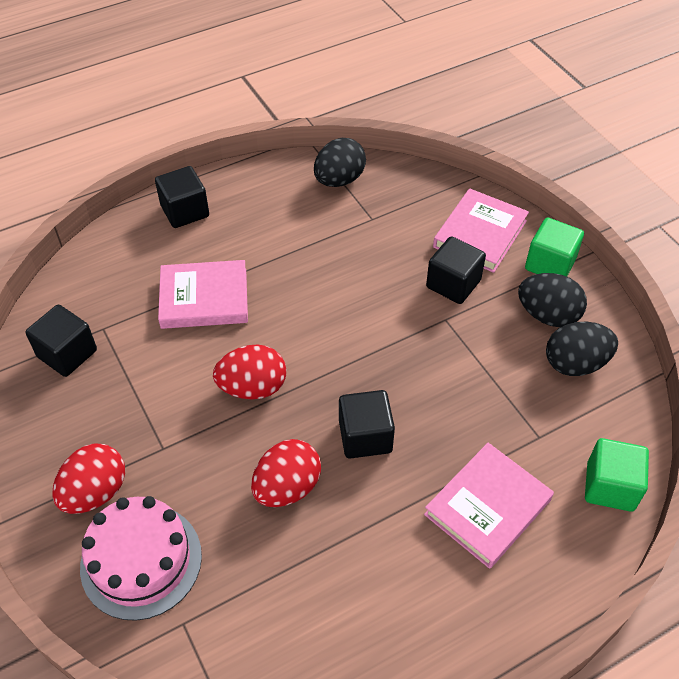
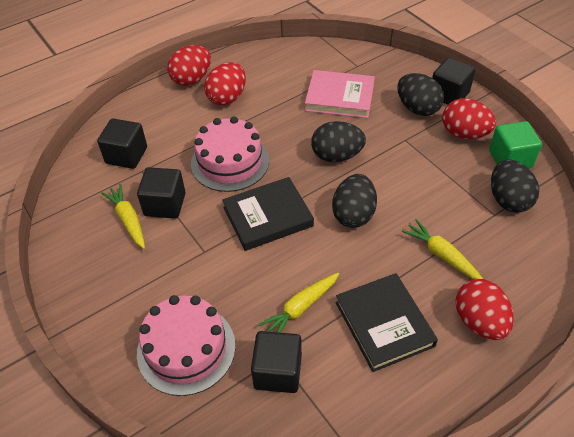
black book: none = 0 -> [222,177,314,251] [335,273,438,372] = 2
black egg: [314,138,366,187] [518,273,587,327] [546,322,618,376] = 3 -> [311,121,366,162] [332,174,377,228] [397,73,444,116] [491,160,539,213] = 4
green cube: [525,218,584,277] [585,438,649,512] = 2 -> [489,121,542,168] = 1
pink book: [158,260,248,329] [424,443,554,569] [433,188,529,273] = 3 -> [305,70,375,118] = 1
pink cake: [80,496,202,621] = 1 -> [137,295,236,396] [191,116,269,192] = 2
red egg: [52,444,125,514] [213,345,286,399] [251,439,321,507] = 3 -> [167,45,211,86] [204,62,246,105] [442,98,496,139] [456,279,514,340] = 4
yellow carrot: none = 0 -> [101,184,145,249] [258,273,339,333] [402,219,483,279] = 3

